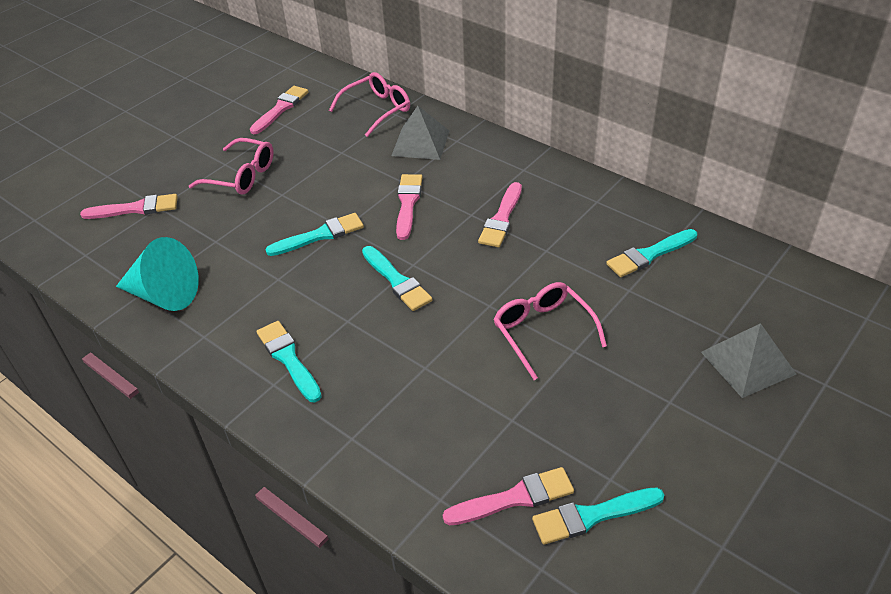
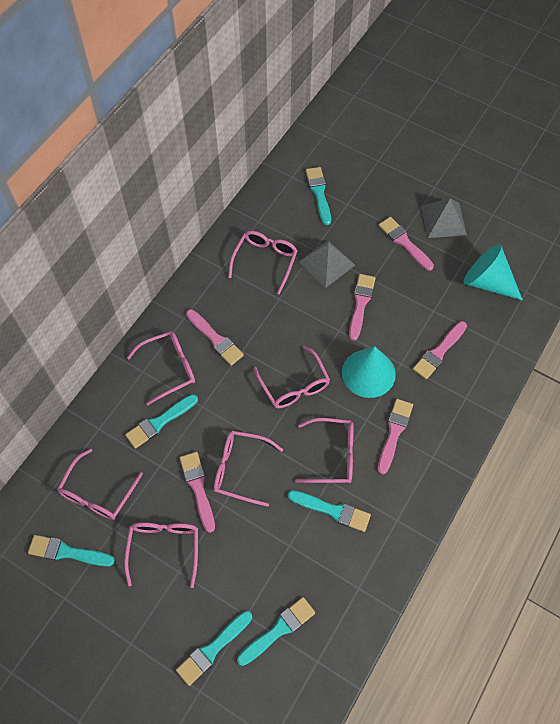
pink brush: [80,194,178,219] [250,86,309,134] [396,174,423,240] [443,467,574,525] [478,182,522,247] = 5 -> [180,452,215,533] [186,309,244,366] [349,274,376,341] [378,399,413,474] [379,217,434,271] [413,321,467,379] = 6
pink glasses: [189,138,274,195] [329,72,410,137] [493,282,607,380] = 3 -> [57,448,143,520] [124,522,198,588] [127,331,195,405] [214,431,283,507] [228,231,298,294] [254,346,330,408] [295,418,354,483] = 7
turquoise brush: [256,321,322,402] [265,213,364,256] [362,246,432,311] [532,488,664,544] [606,229,697,277] = 5 -> [28,535,115,567] [125,394,198,449] [176,611,252,686] [237,597,315,666] [288,490,371,532] [306,167,331,225] = 6
turquoise cone: [116,237,199,311] = 1 -> [342,346,396,398] [463,244,523,300] = 2

